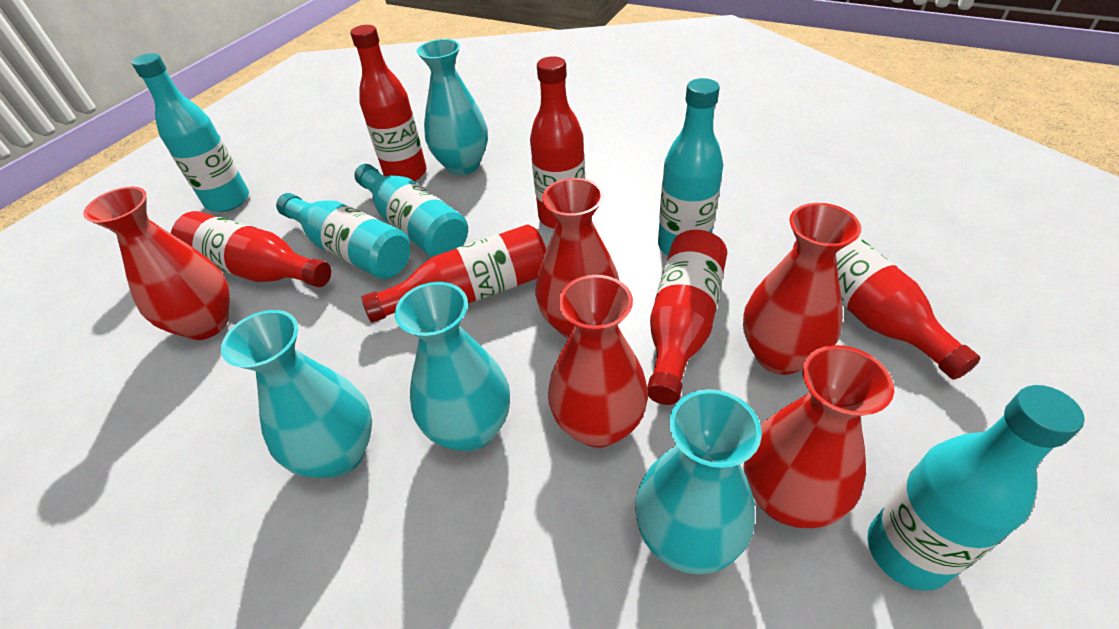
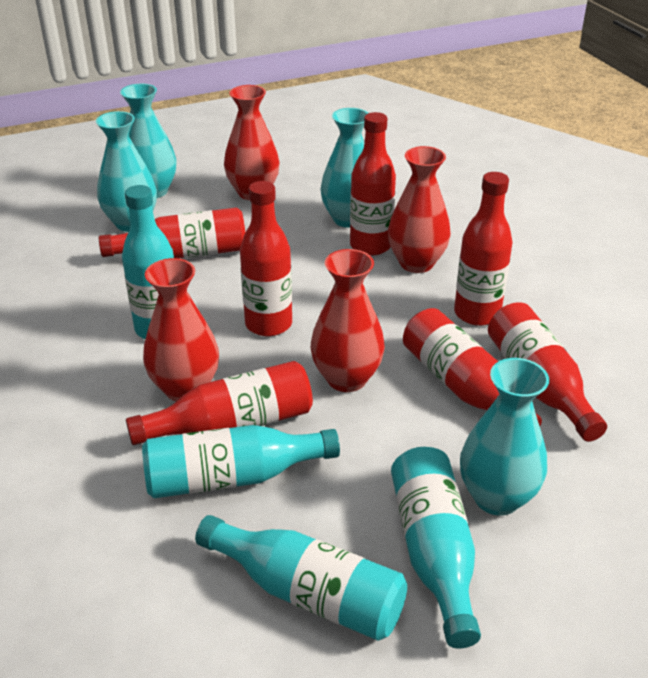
red bottle: [171,211,331,287] [350,25,426,182] [361,224,546,322] [530,56,585,229] [647,230,727,405] [793,237,980,380] = 6 -> [99,207,245,259] [126,361,313,445] [240,181,292,336] [350,112,396,256] [403,308,542,426] [454,172,513,326] [488,302,607,442] = 7
red vase: [83,187,230,340] [535,178,619,339] [548,275,648,448] [743,203,861,375] [744,345,894,528] = 5 -> [143,258,219,402] [224,85,280,200] [311,249,385,392] [388,146,451,273] = 4
turquoise bottle: [131,53,249,212] [276,193,411,279] [354,164,468,257] [658,78,723,255] [867,385,1085,591] = 5 -> [122,185,174,339] [142,425,340,499] [195,515,407,641] [391,447,481,649] = 4

